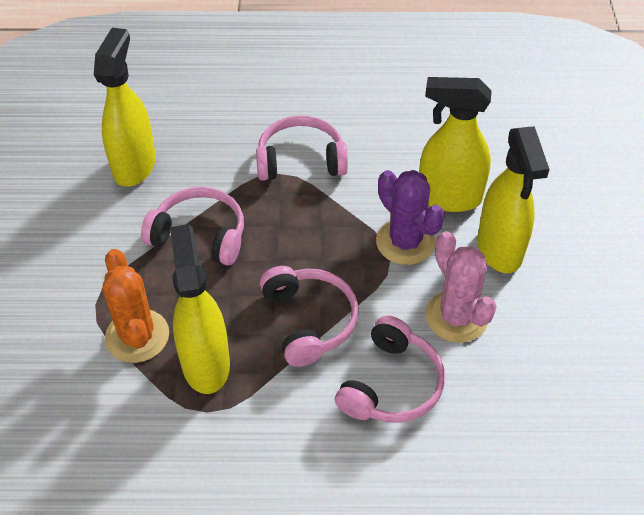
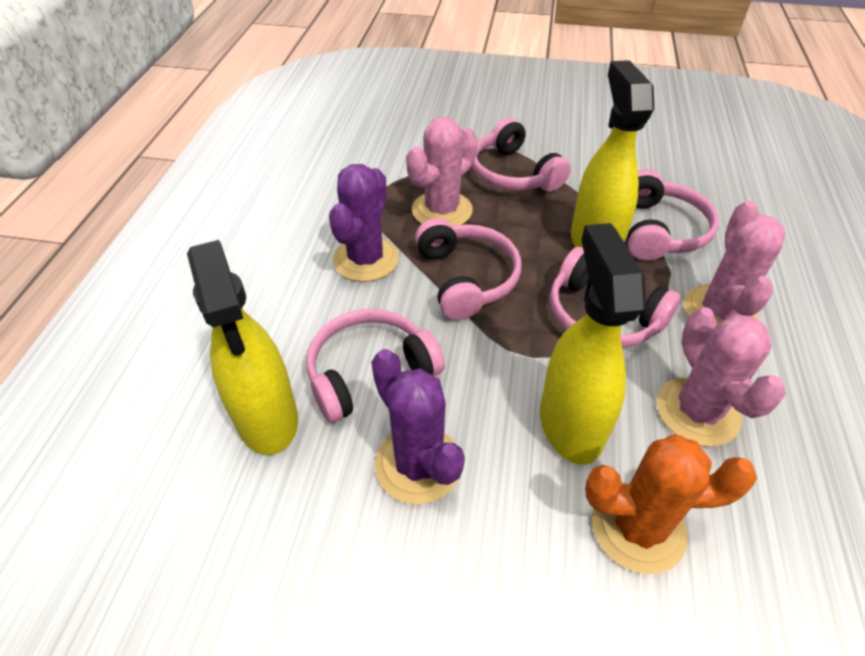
pink cactus: [425,231,497,343] = 1 -> [406,117,478,226] [657,307,786,447] [683,201,786,325] = 3
pink headphones: [141,187,244,266] [256,116,348,181] [260,266,359,367] [335,315,445,423] = 4 -> [307,309,445,423] [415,218,521,320] [472,118,571,192] [550,247,681,348] [628,170,719,261] = 5
purple cactus: [376,170,445,265] = 1 -> [329,164,399,282] [371,349,465,504] = 2
yellow spray bottle: [94,28,156,187] [170,224,230,394] [419,77,492,212] [477,127,549,273] = 4 -> [187,240,298,455] [540,223,646,465] [571,60,654,247] = 3

